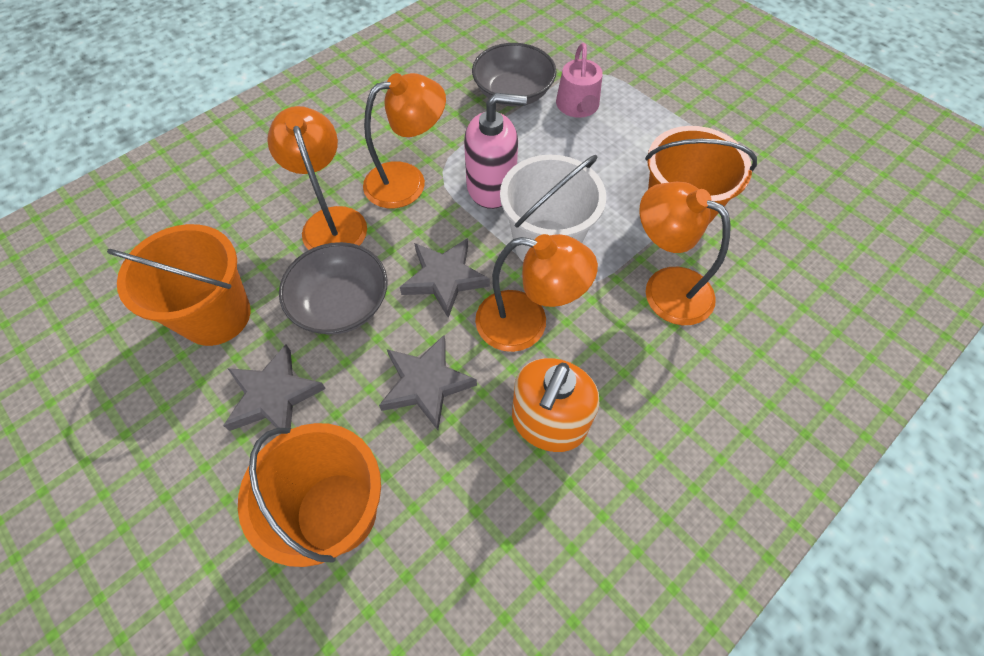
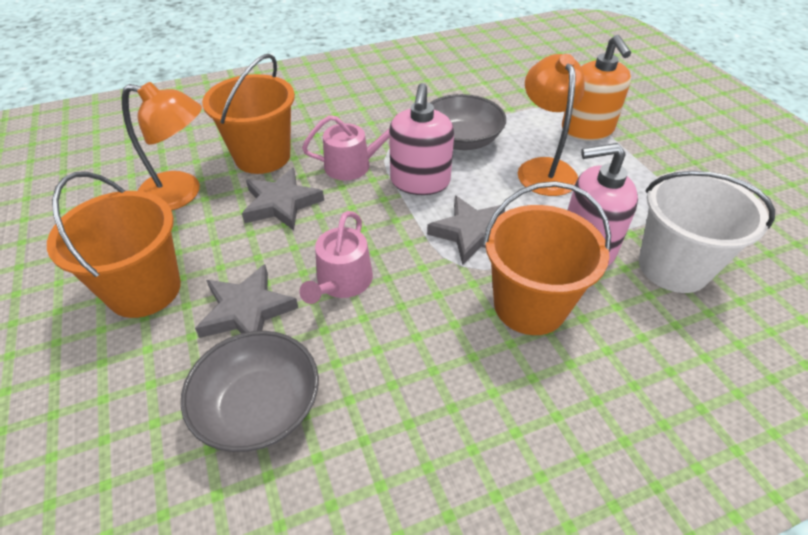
orange lamp: [267,106,367,250] [363,73,446,208] [475,234,598,352] [639,182,730,325] = 4 -> [122,82,202,211] [518,54,585,196] = 2
pink soap dispenser: [464,93,527,209] = 1 -> [389,83,454,195] [568,143,638,266] = 2
pink watering can: [556,43,603,118] = 1 -> [299,211,373,304] [302,114,397,181] = 2

